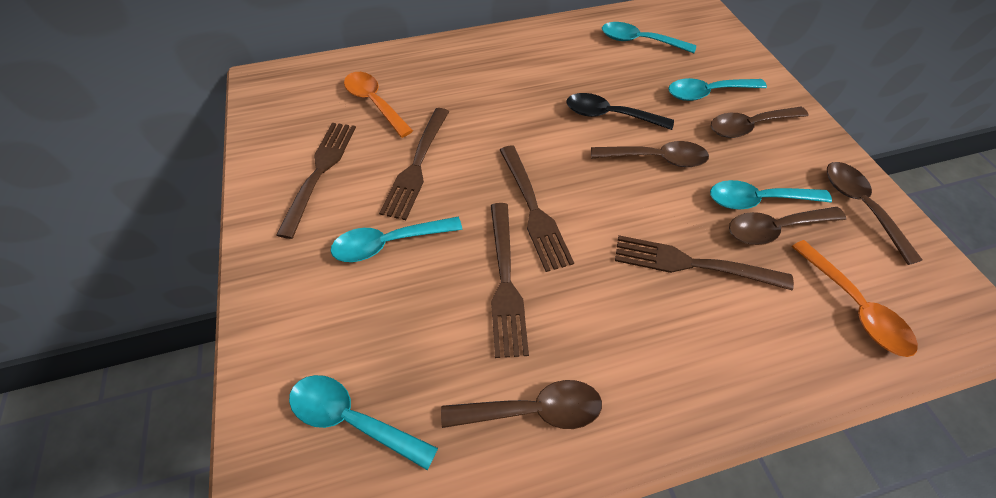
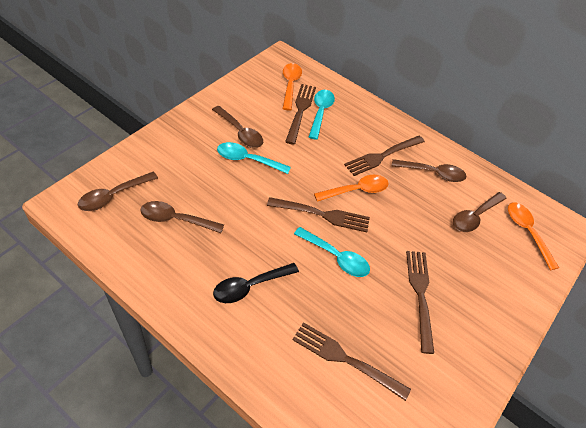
orange spoon: [344,72,413,138] [791,240,918,357] = 2 -> [283,63,302,111] [314,175,389,202] [508,202,559,270] = 3
turquoise spoon: [289,375,438,470] [331,217,462,262] [602,22,696,53] [668,78,767,101] [710,180,832,209] = 5 -> [217,142,291,174] [294,227,370,277] [309,90,335,140] = 3

